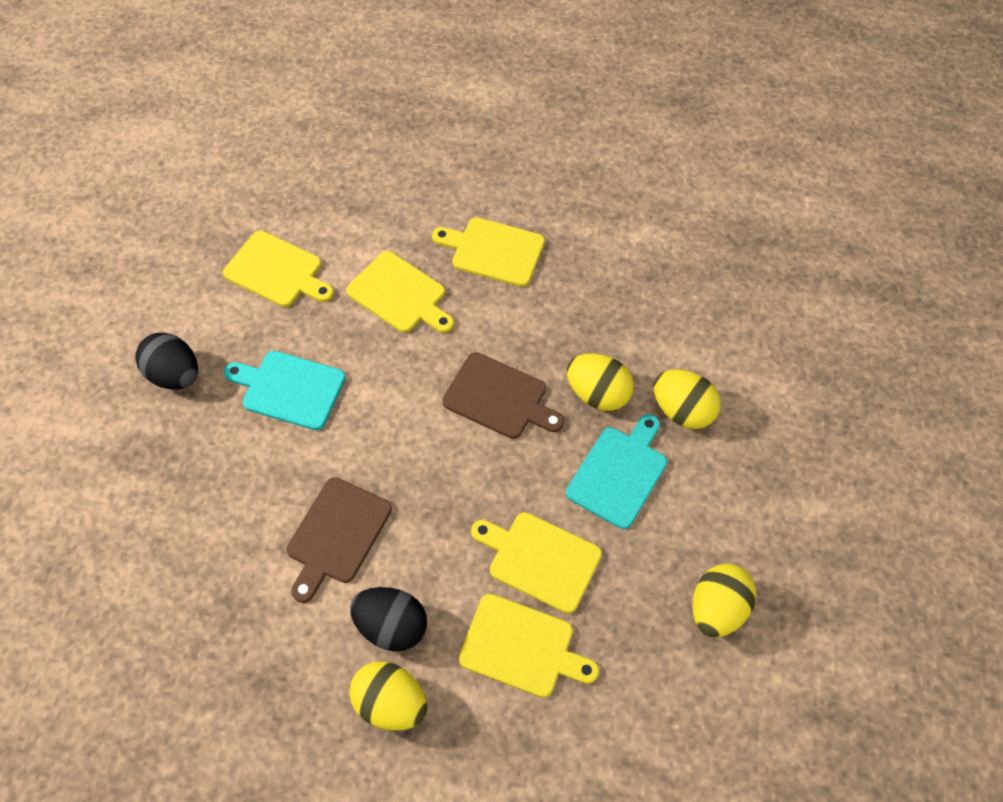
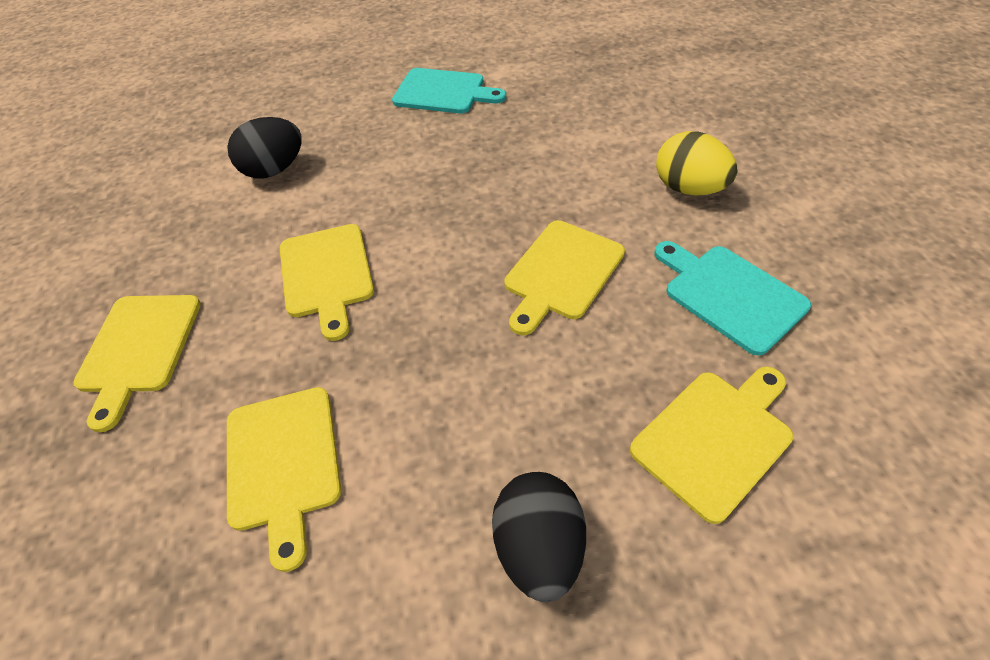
brown cutting board: [287,477,392,603] [442,352,564,439] = 2 -> none = 0
yellow egg: [349,661,427,731] [567,353,634,411] [653,369,721,429] [692,564,756,637] = 4 -> [656,131,737,196] = 1

